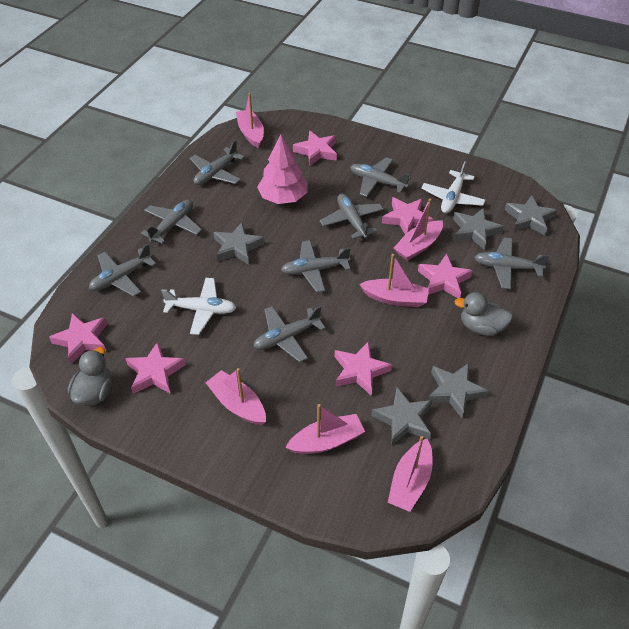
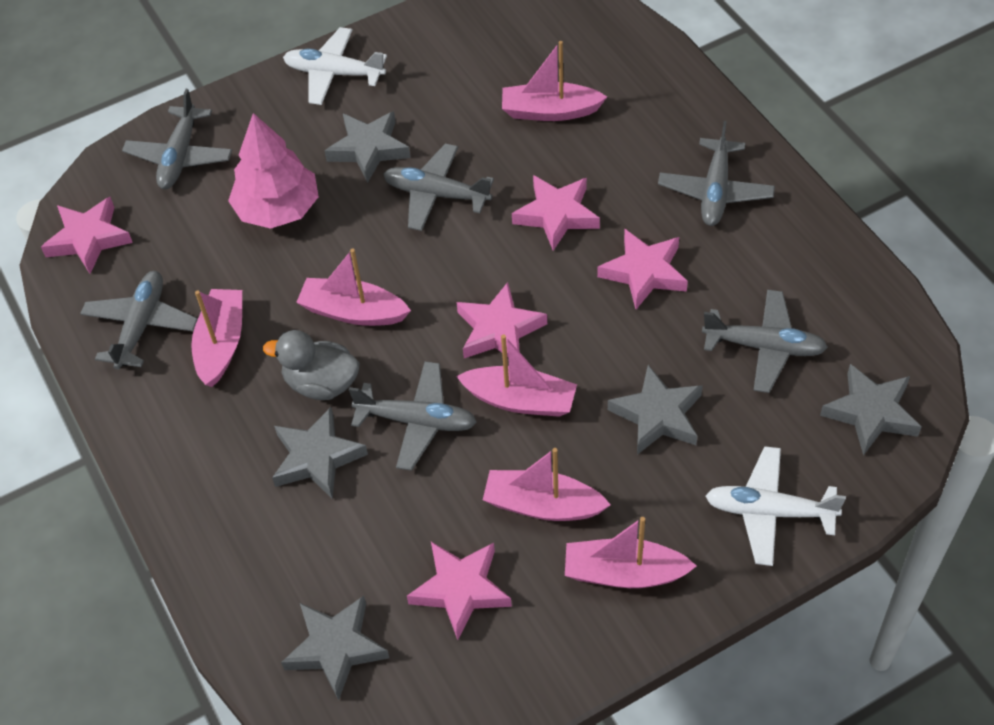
grey duck: [68,347,112,406] [454,292,513,336] = 2 -> [263,330,360,400] = 1
grey plane: [89,244,156,296] [141,200,202,244] [190,140,245,185] [254,306,326,362] [281,240,351,292] [320,193,384,239] [350,157,411,197] [474,237,549,289] = 8 -> [80,271,198,370] [122,89,232,189] [349,361,477,471] [383,144,494,231] [658,121,775,226] [702,290,828,393] = 6
pink star: [49,313,107,364] [125,342,186,394] [293,131,337,166] [335,341,392,396] [382,197,433,235] [418,254,473,298] = 6 -> [41,197,133,274] [407,542,512,640] [456,282,547,358] [512,175,600,251] [597,229,688,309] = 5

